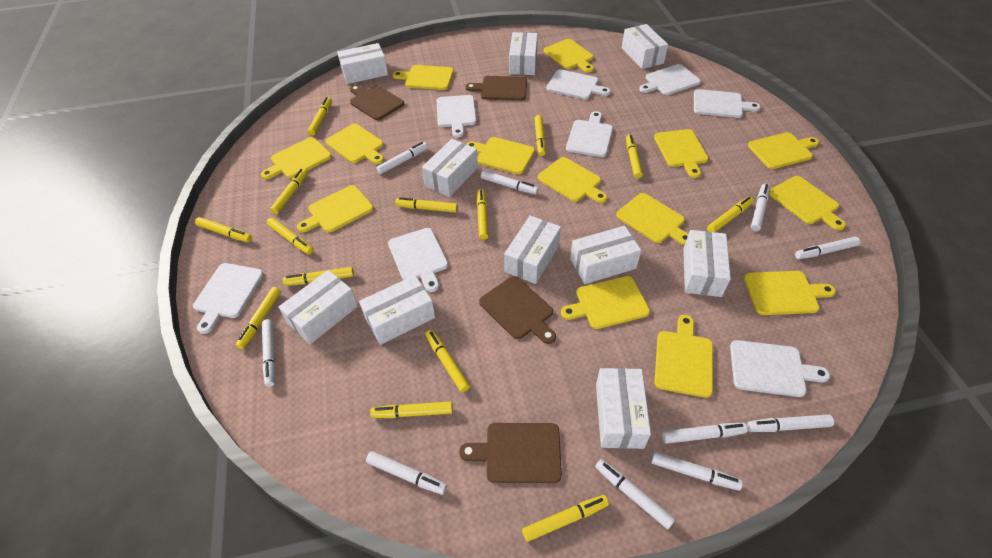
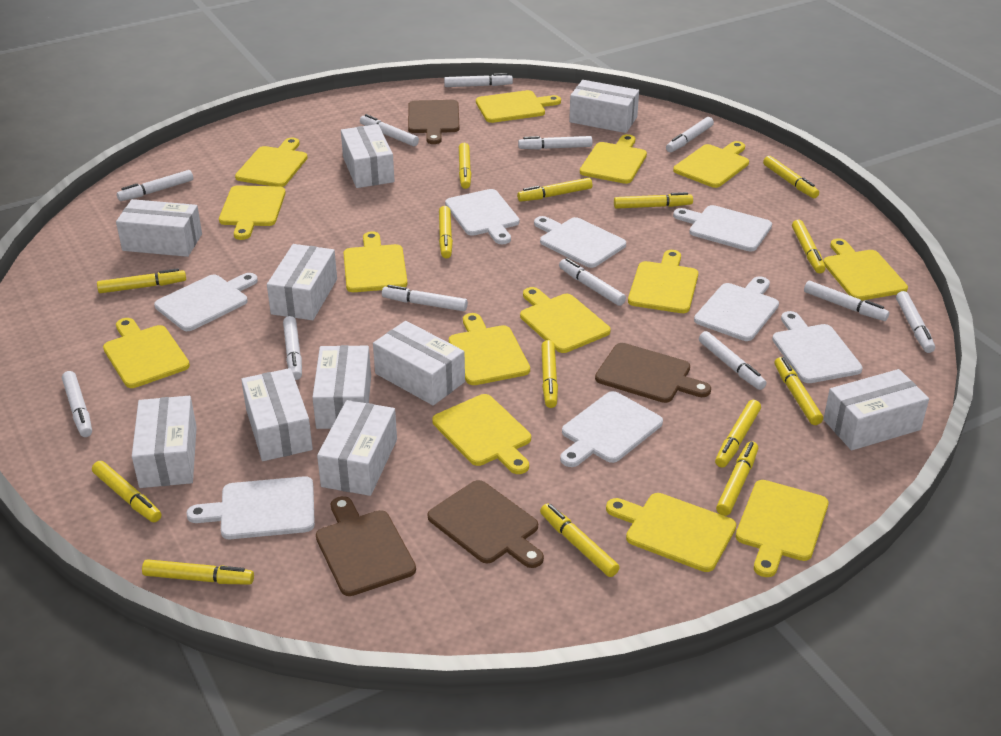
white marker: [262,319,276,387] [366,451,447,495] [376,142,428,174] [481,170,538,194] [595,459,675,529] [651,451,743,491] [662,423,748,444] [747,414,834,432] [751,184,770,231] [795,237,860,259] = 10 -> [62,371,92,437] [117,170,193,201] [283,316,302,380] [360,114,419,146] [382,285,468,311] [444,73,513,87] [518,136,592,150] [559,258,626,306] [666,117,714,152] [699,331,766,390] [804,281,889,321] [896,291,935,353] = 12

